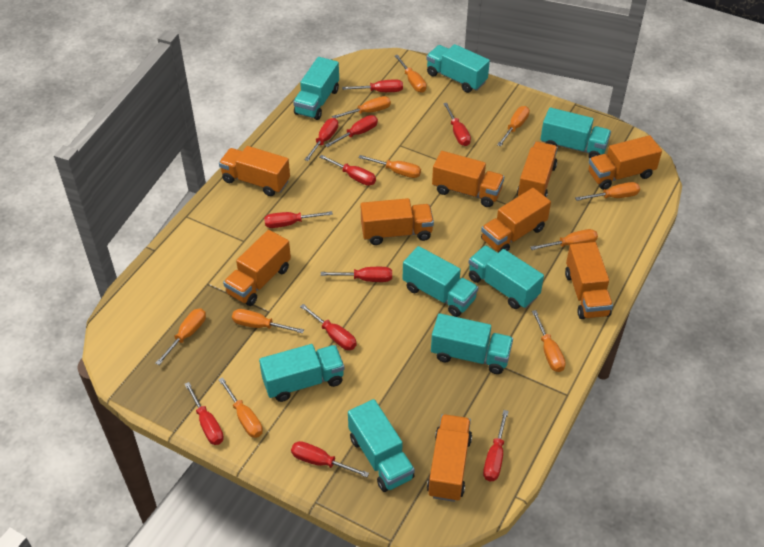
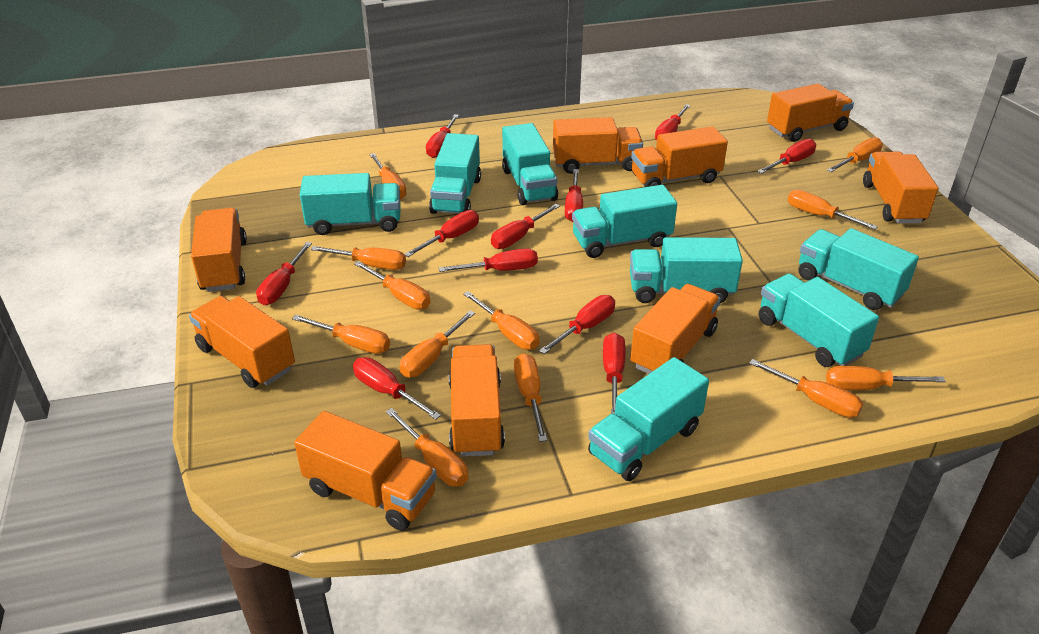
orange screwdriver: [155,308,206,365] [218,377,263,438] [232,309,304,333] [332,96,391,118] [358,155,421,178] [395,55,427,92] [497,106,530,147] [530,229,598,250] [532,310,566,372] [575,182,640,201] = 10 -> [292,315,390,354] [311,246,406,270] [354,261,430,309] [369,153,407,199] [386,408,468,486] [400,311,475,377] [463,291,540,350] [514,353,547,442] [749,359,863,417] [788,190,878,230] [826,366,946,390] [827,137,883,172] = 12

